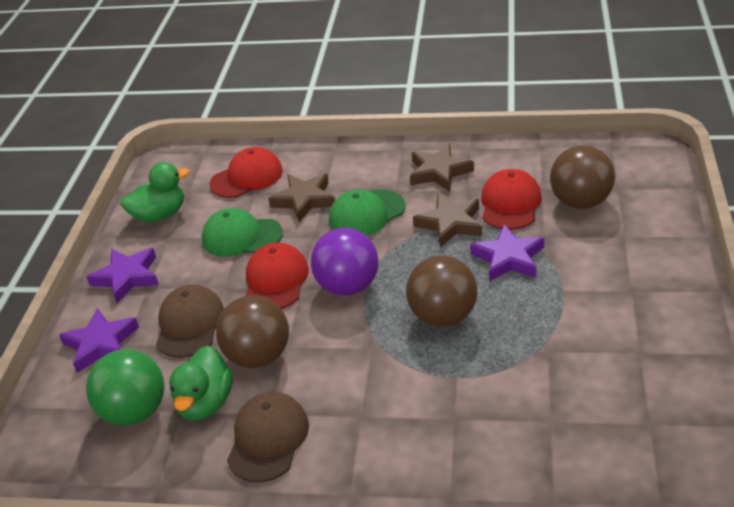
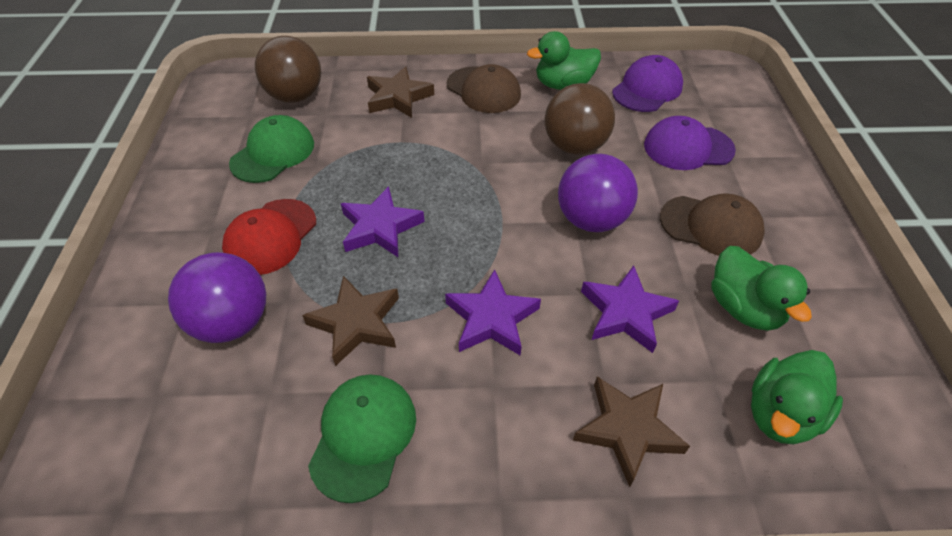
brown ball: [216,295,289,368] [406,255,477,327] [550,145,615,209] = 3 -> [255,36,321,103] [545,83,615,155] = 2
green ball: [86,349,165,426] = 1 -> none = 0
green duck: [120,162,189,223] [169,345,233,421] = 2 -> [527,31,601,90] [711,246,812,331] [751,350,843,444] = 3
purple ball: [311,228,379,296] = 1 -> [168,252,266,343] [558,154,638,232] = 2
purple cap: none = 0 -> [612,55,683,112] [644,116,736,170] = 2
red cap: [210,147,283,198] [246,243,309,309] [481,169,542,230] = 3 -> [222,199,316,275] = 1

